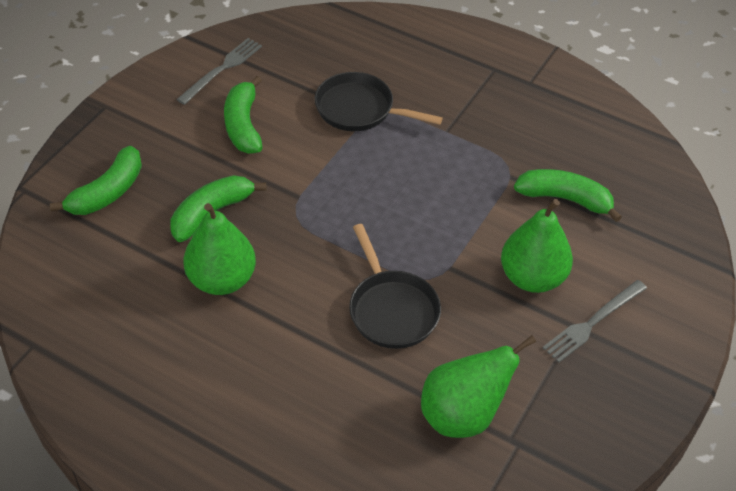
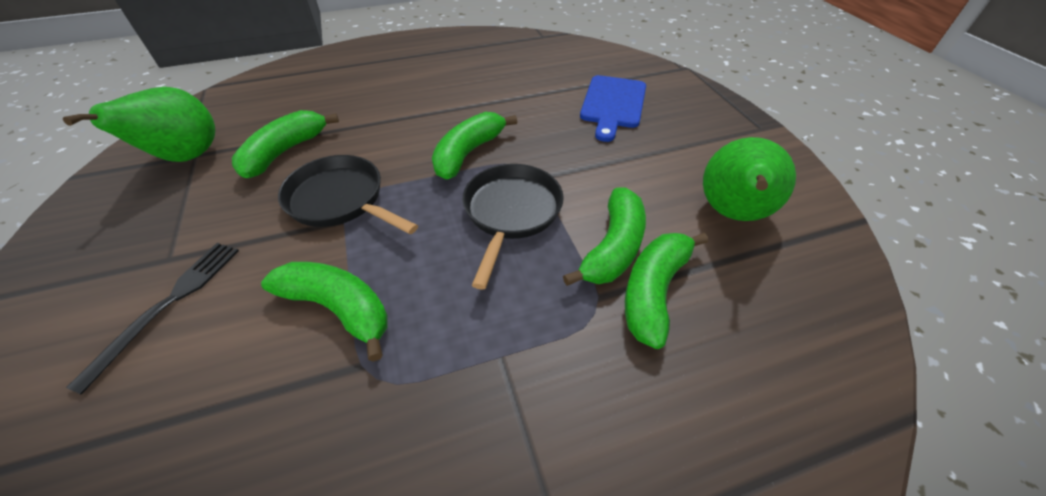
black fork: none = 0 -> [66,243,239,395] = 1
blue cutting board: none = 0 -> [580,75,646,142] = 1
green banana: [50,146,142,215] [170,175,267,242] [224,76,263,154] [514,169,622,222] = 4 -> [232,110,339,178] [261,262,388,362] [432,112,517,179] [563,188,646,286] [625,233,708,349] = 5
green pear: [184,203,256,295] [421,335,536,438] [501,199,573,293] = 3 -> [63,87,215,162] [703,137,796,221] = 2
grey fork: [176,38,262,105] [543,280,647,363] = 2 -> none = 0

